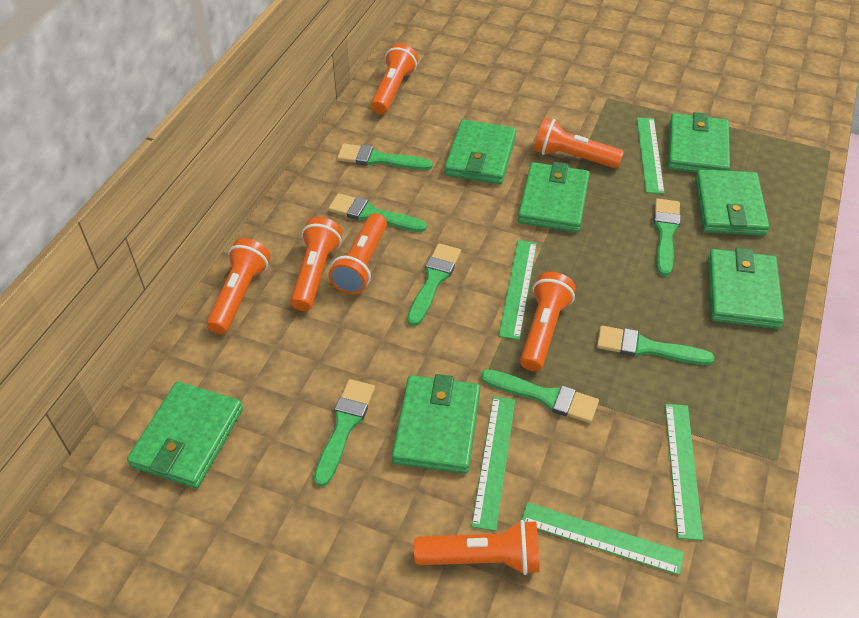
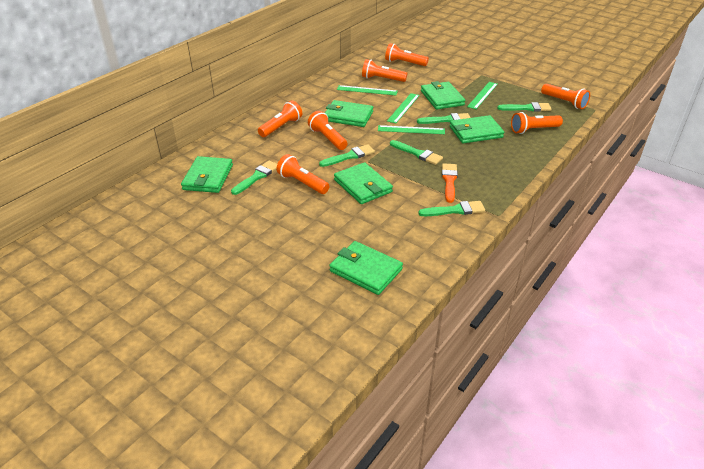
green brush: [314,379,375,487] [328,193,427,232] [337,143,433,170] [407,243,461,326] [481,369,599,423] [597,325,714,365] [653,199,681,276] = 7 -> [231,161,277,195] [319,144,375,167] [390,140,443,165] [417,113,471,124] [418,201,485,216] [497,102,552,111] = 6
green ruler: [471,396,515,531] [499,240,537,340] [522,502,684,575] [637,117,665,194] [665,404,703,541] = 5 -> [337,85,398,95] [378,125,445,134] [387,93,420,123] [467,82,498,109] = 4
green wallet: [127,382,243,488] [392,374,480,474] [445,119,516,184] [518,162,590,232] [668,112,730,173] [695,169,769,236] [708,248,784,329] = 7 -> [181,156,233,193] [325,100,373,127] [329,241,403,295] [334,162,393,204] [421,81,465,110] [450,115,505,143] = 6
orange brush: none = 0 -> [442,163,458,203] = 1

